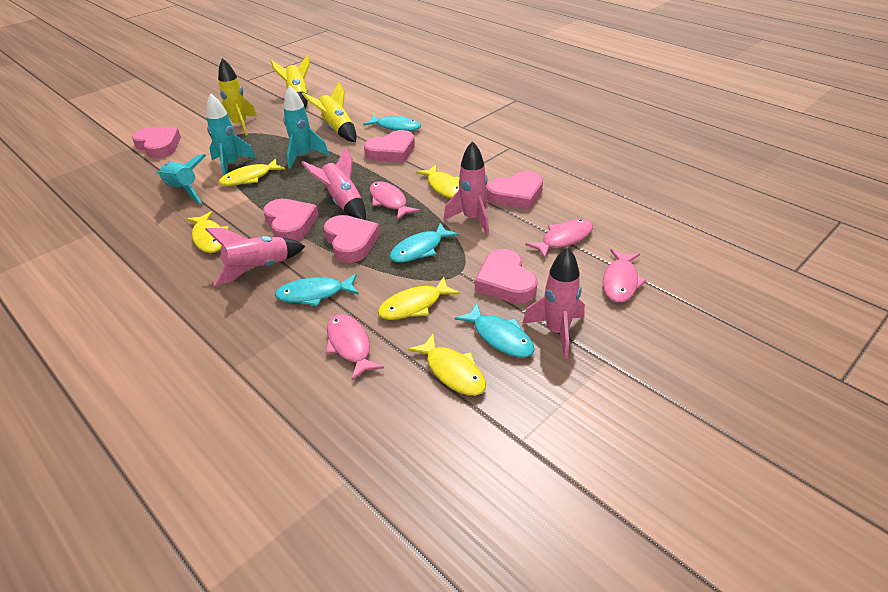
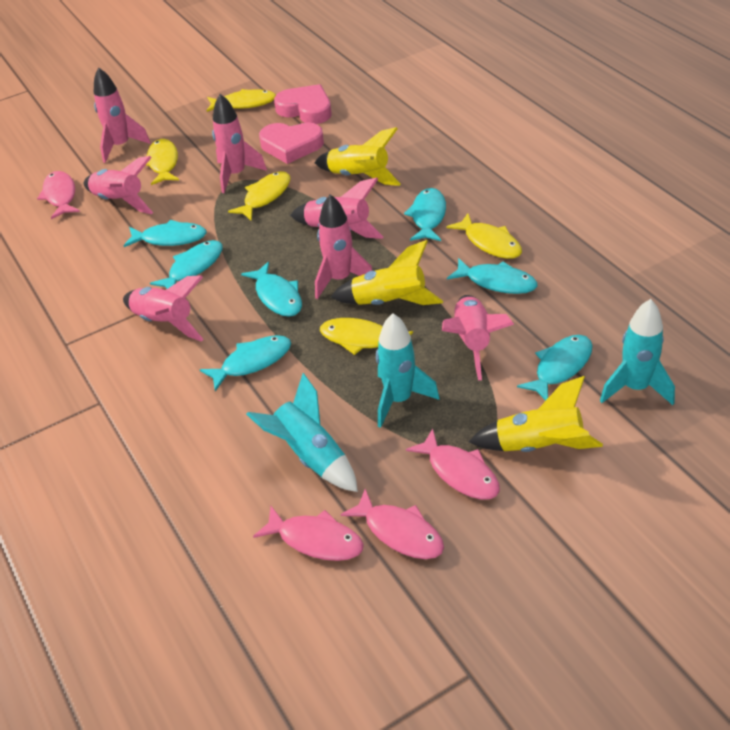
pink heart: [132,127,181,158] [263,199,319,241] [324,215,380,263] [364,130,415,162] [475,249,538,304] [486,171,543,210] = 6 -> [259,123,324,164] [274,84,332,124] = 2
pink rocket: [205,228,305,286] [302,147,366,220] [443,141,489,234] [522,247,585,359] = 4 -> [84,156,153,214] [94,67,151,163] [123,275,204,342] [212,94,267,193] [290,177,383,239] [315,194,373,299] [442,295,514,380] = 7
turquoise fish: [275,274,359,306] [363,115,421,131] [390,223,459,263] [455,303,535,357] = 4 -> [124,220,207,247] [150,240,223,289] [200,335,291,391] [241,262,302,317] [404,188,446,241] [447,258,538,294] [517,335,593,401] = 7

